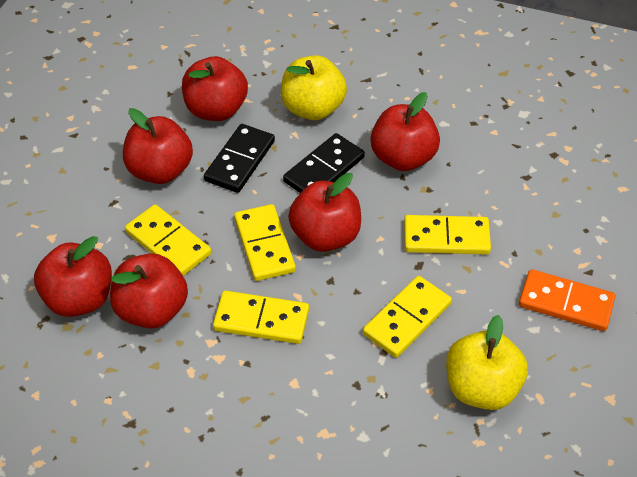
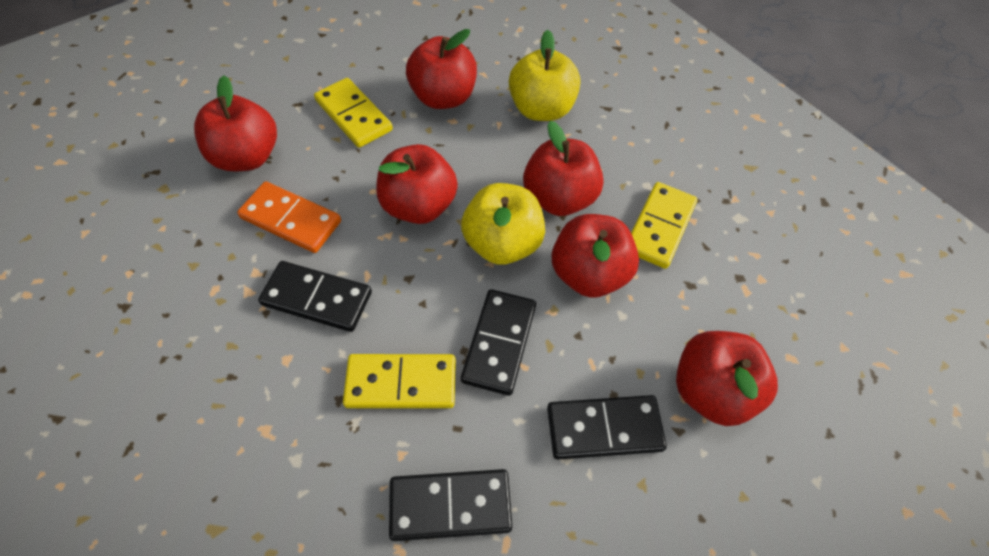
black domino: [204,124,275,193] [283,133,365,193] = 2 -> [258,261,372,332] [389,469,512,541] [461,289,536,396] [547,395,667,460] = 4
yellow domino: [125,204,211,276] [213,291,309,344] [234,204,296,281] [363,276,452,358] [404,215,491,254] = 5 -> [314,78,393,148] [343,354,456,408] [631,182,698,269] = 3

